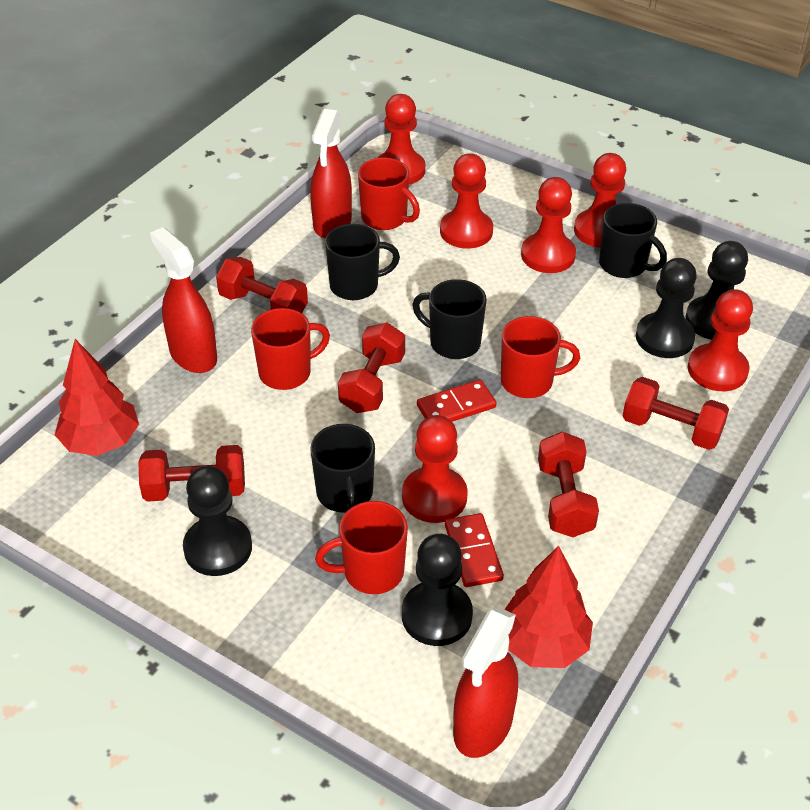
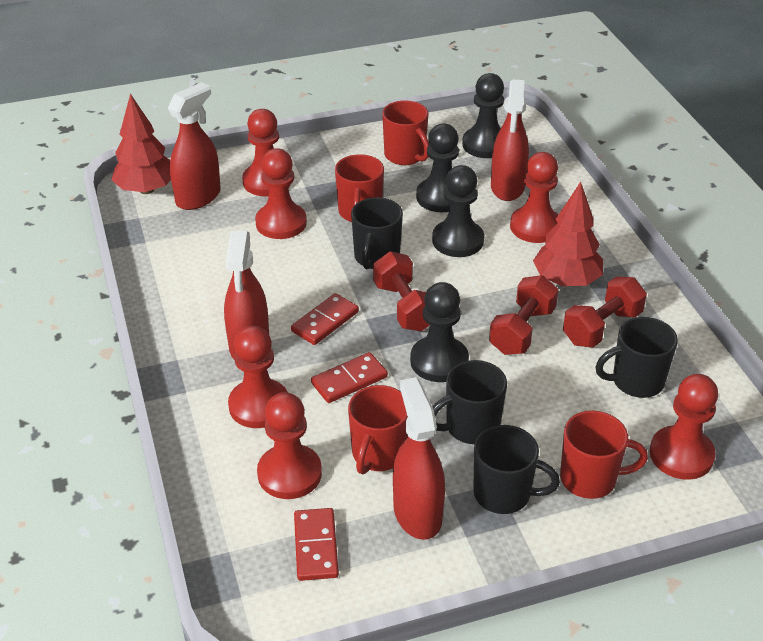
red domino: [417,380,497,422] [445,513,504,587] = 2 -> [291,293,359,345] [294,508,339,581] [311,352,388,403] = 3
red dumbbell: [139,445,245,502] [216,257,308,313] [338,323,405,413] [538,432,599,537] [623,377,729,450] = 5 -> [373,251,430,331] [489,275,559,355] [563,276,647,348] = 3
red spray bottle: [150,227,217,373] [310,109,352,239] [453,607,518,758] = 3 -> [168,82,221,210] [224,231,269,360] [393,377,445,540] [491,79,529,201] = 4

